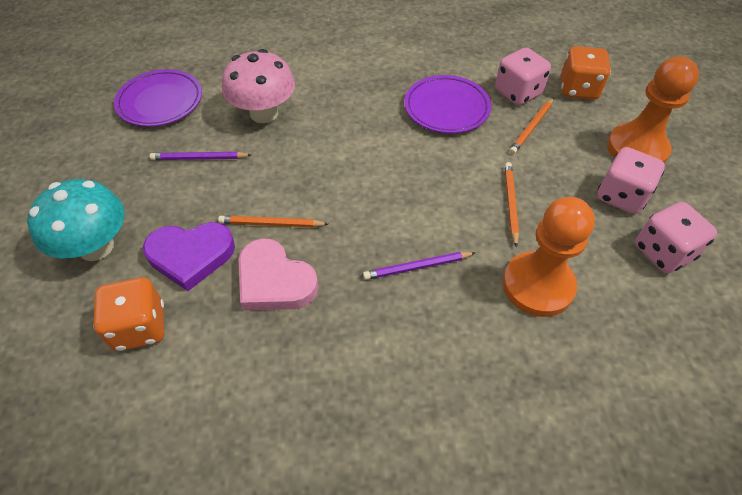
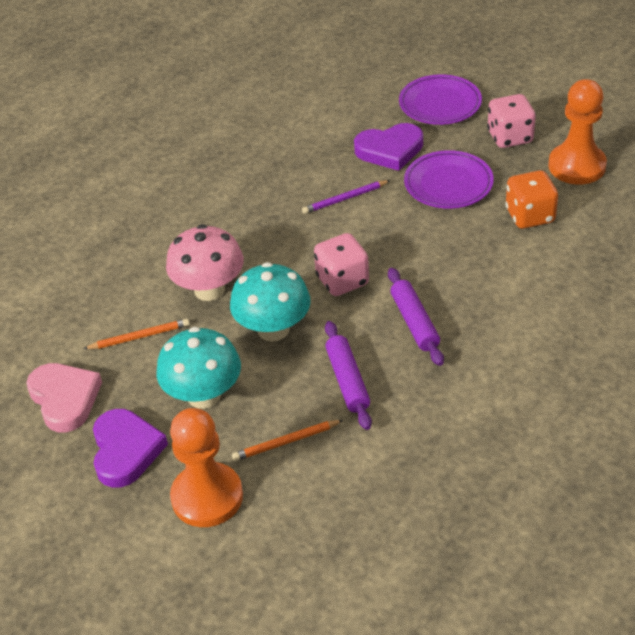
orange dice: [93,277,164,351] [561,46,611,100] = 2 -> [505,170,558,228] = 1
orange pencil: [218,216,328,228] [505,162,519,248] [509,98,554,154] = 3 -> [83,319,190,349] [232,420,343,461] = 2
pink dice: [495,48,551,105] [597,147,665,214] [635,202,717,273] = 3 -> [314,233,369,296] [487,94,536,148] = 2
purple heart: [143,222,235,291] = 1 -> [93,409,168,488] [354,123,423,171] = 2
purple pencil: [150,152,251,160] [363,252,475,280] = 2 -> [302,180,391,214] = 1
purple rolling pin: none = 0 -> [325,321,372,430] [388,268,444,366] = 2
turquoise mushroom: [27,179,124,261] = 1 -> [156,327,241,409] [230,262,310,342] = 2

